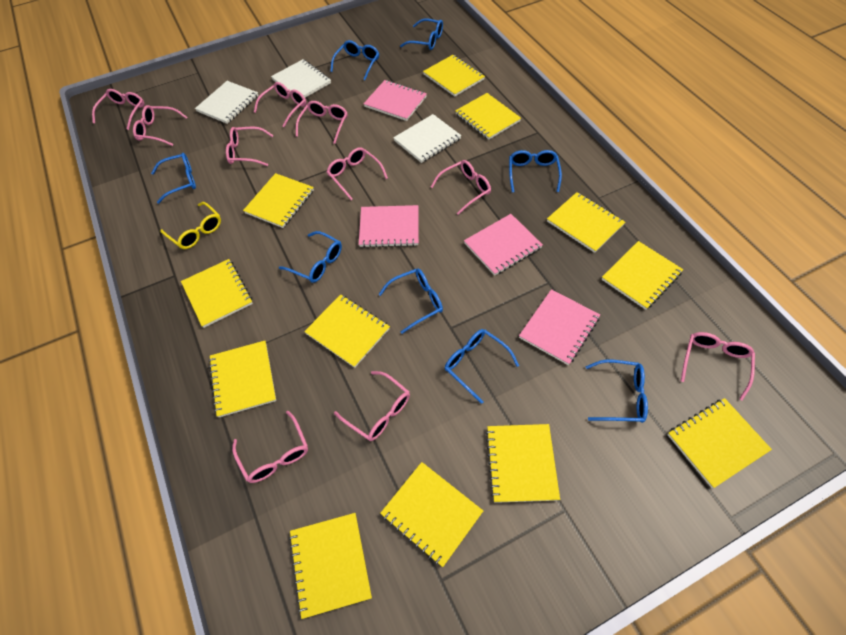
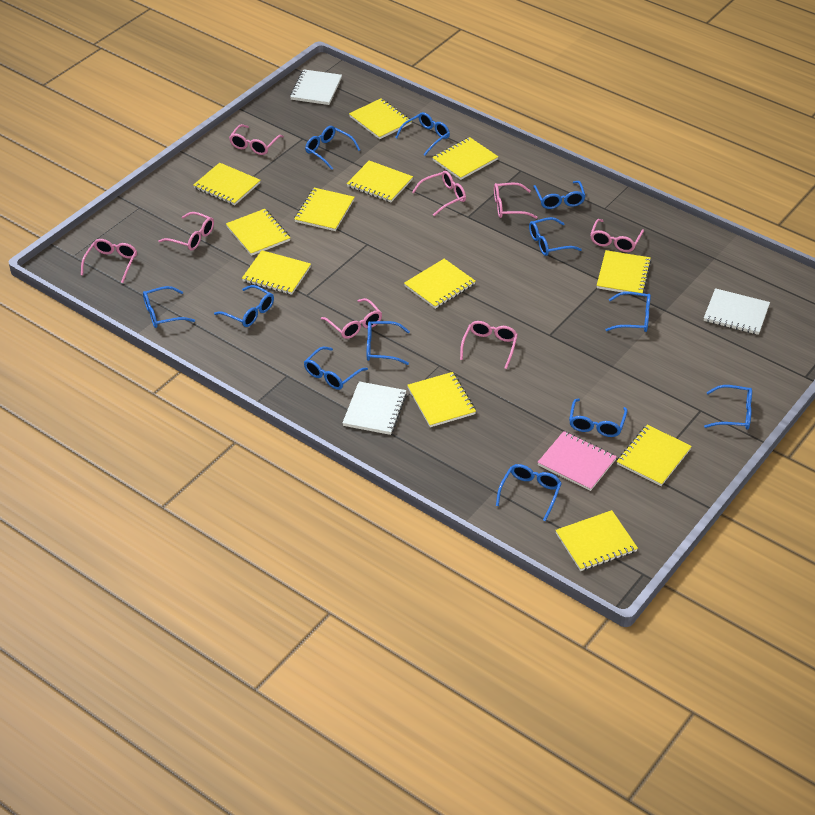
blue glasses: [151,153,196,204] [279,231,342,283] [330,40,379,80] [379,268,443,334] [400,19,443,50] [445,329,519,404] [509,150,562,193] [585,360,648,423] = 8 -> [143,286,195,328] [214,285,274,327] [304,347,368,390] [305,126,360,170] [367,321,410,365] [395,112,450,155] [496,464,562,521] [529,217,582,256] [533,181,585,209] [569,398,628,437] [605,292,651,332] [704,385,752,430] = 12
pink glasses: [92,89,144,130] [133,105,188,146] [226,126,274,166] [232,410,308,483] [254,82,306,127] [296,101,348,144] [327,147,388,200] [334,371,410,441] [431,160,491,215] [681,332,755,401] = 10 -> [81,239,137,283] [158,212,214,251] [229,124,284,155] [321,298,382,339] [412,171,466,216] [460,321,518,369] [494,182,537,219] [590,219,644,252] = 8
pink notebook: [359,205,419,248] [364,80,427,121] [464,214,543,276] [519,289,600,365] = 4 -> [537,431,617,491] = 1
yellow glasses: [160,202,221,249] = 1 -> none = 0

